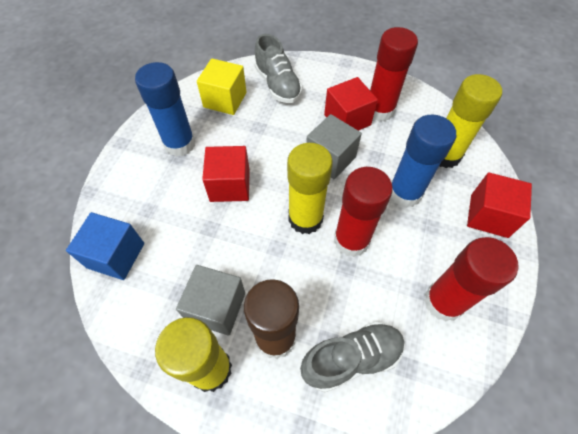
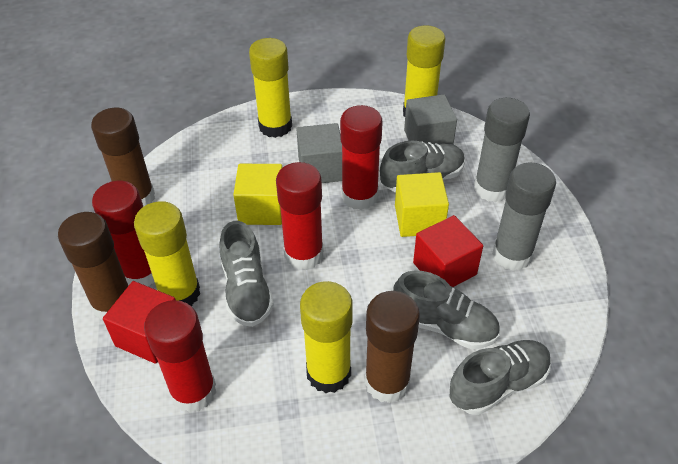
blue cube: [66,212,144,280] = 1 -> none = 0
blue glue stick: [135,62,195,157] [391,115,456,208] = 2 -> none = 0
brown glue stick: [244,279,299,359] = 1 -> [58,212,129,320] [91,108,155,207] [365,291,420,403] = 3
grey glue stick: none = 0 -> [474,98,530,202] [492,163,556,271] = 2
grey shoe: [254,34,302,103] [300,321,405,392] = 2 -> [219,221,274,327] [380,141,465,192] [393,270,500,349] [450,340,551,415] = 4
red cube: [202,146,250,202] [324,77,378,131] [467,172,532,238] = 3 -> [103,281,176,364] [413,215,483,287] = 2
red glue stick: [334,167,393,257] [370,27,418,121] [424,237,519,322] = 3 -> [92,181,155,287] [144,300,216,413] [276,162,323,270] [340,105,383,210] = 4
yellow cube: [197,58,246,115] = 1 -> [233,164,282,225] [395,172,449,237] = 2
yellow glue stick: [155,317,232,392] [287,143,333,234] [439,74,502,168] = 3 -> [134,201,200,306] [249,38,292,138] [300,281,353,393] [403,25,446,117] = 4

